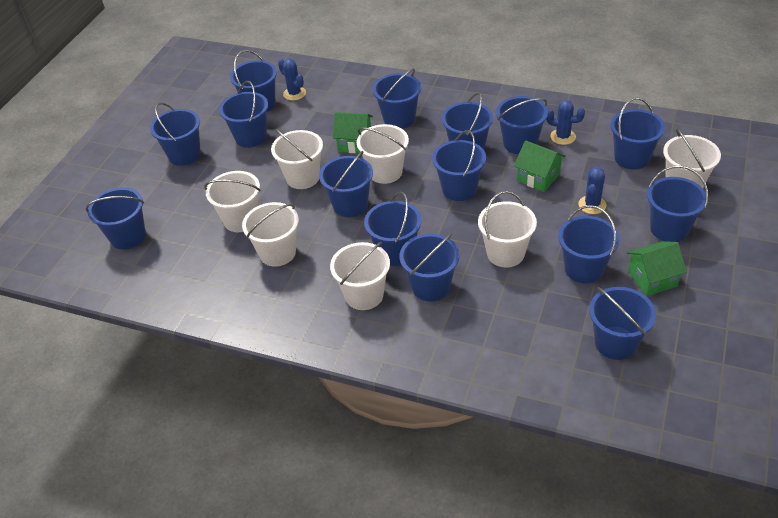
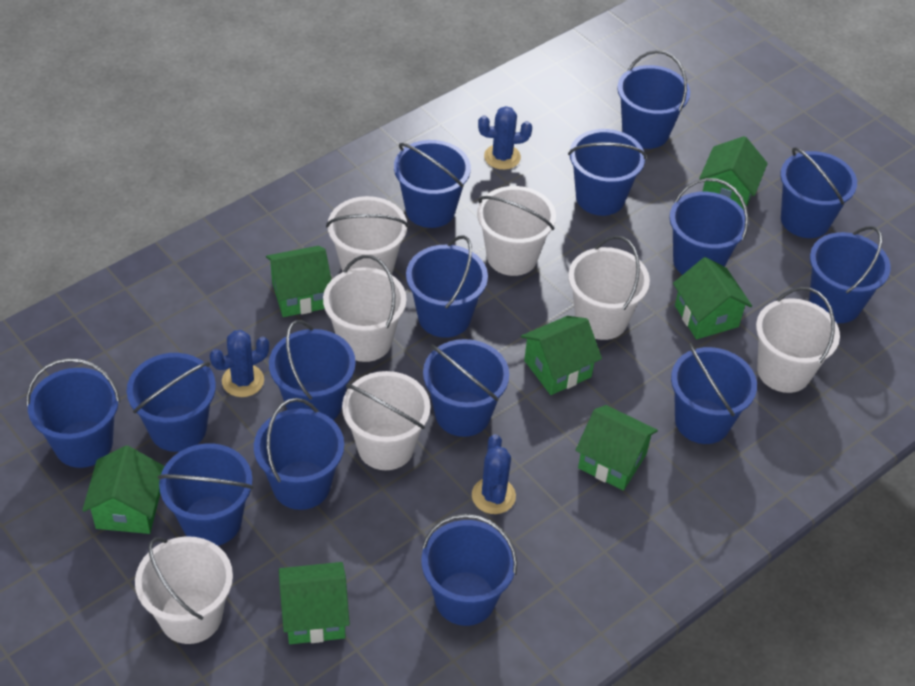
green house: [333,112,373,153] [514,140,566,192] [627,241,687,296] = 3 -> [82,445,165,534] [266,246,332,317] [279,562,350,644] [521,316,602,395] [576,405,658,491] [673,257,752,339] [699,136,768,210] = 7

